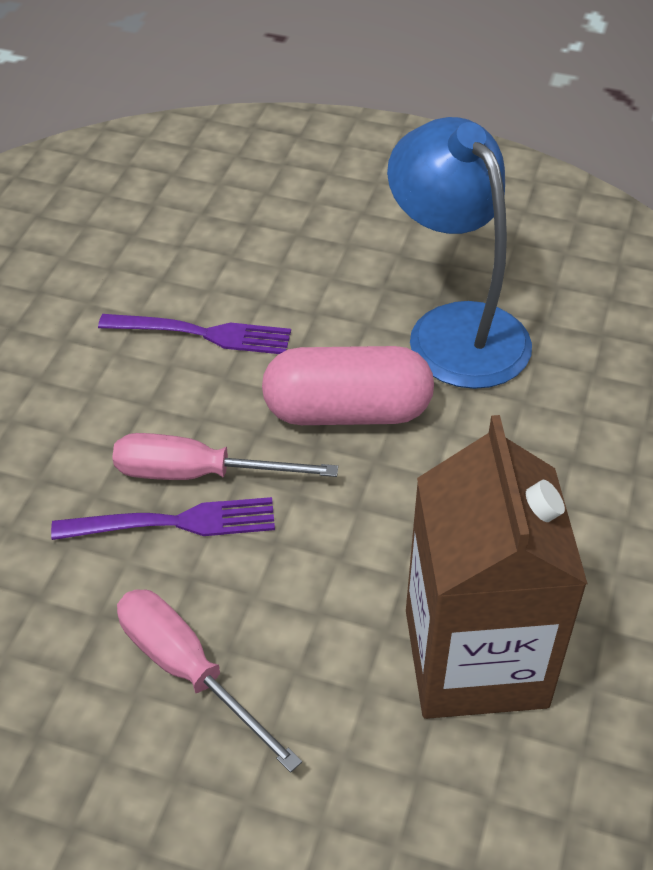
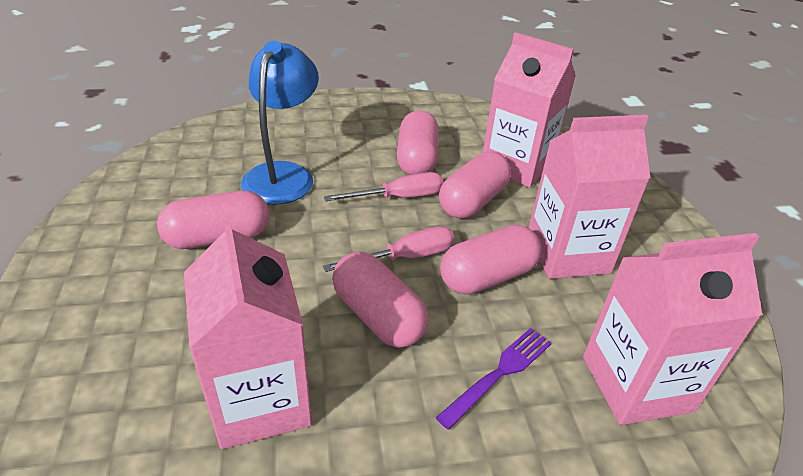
brown carton: [406,415,587,719] = 1 -> none = 0
pink capsule: [262,346,434,425] = 1 -> [157,191,269,249] [332,252,429,348] [397,111,439,175] [439,151,511,218] [440,225,542,294] = 5
pink carton: none = 0 -> [184,215,312,449] [483,32,576,188] [529,115,650,279] [583,233,762,425] = 4
purple fork: [51,497,275,540] [98,314,291,354] = 2 -> [436,328,552,430] = 1

